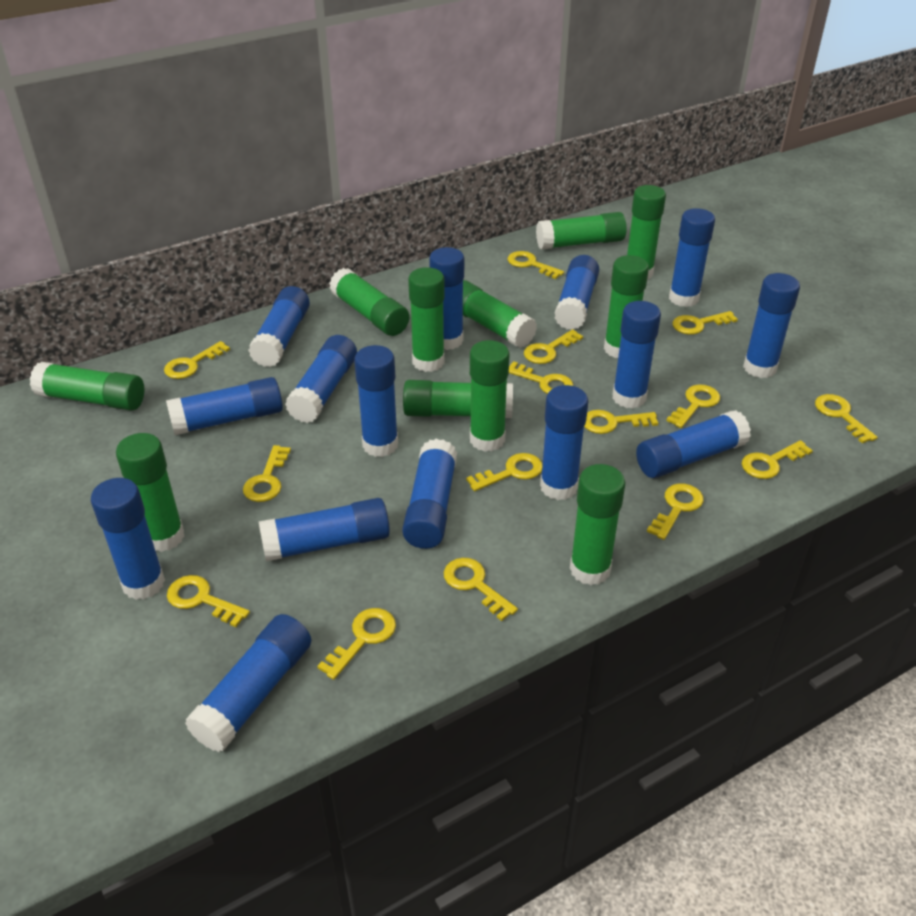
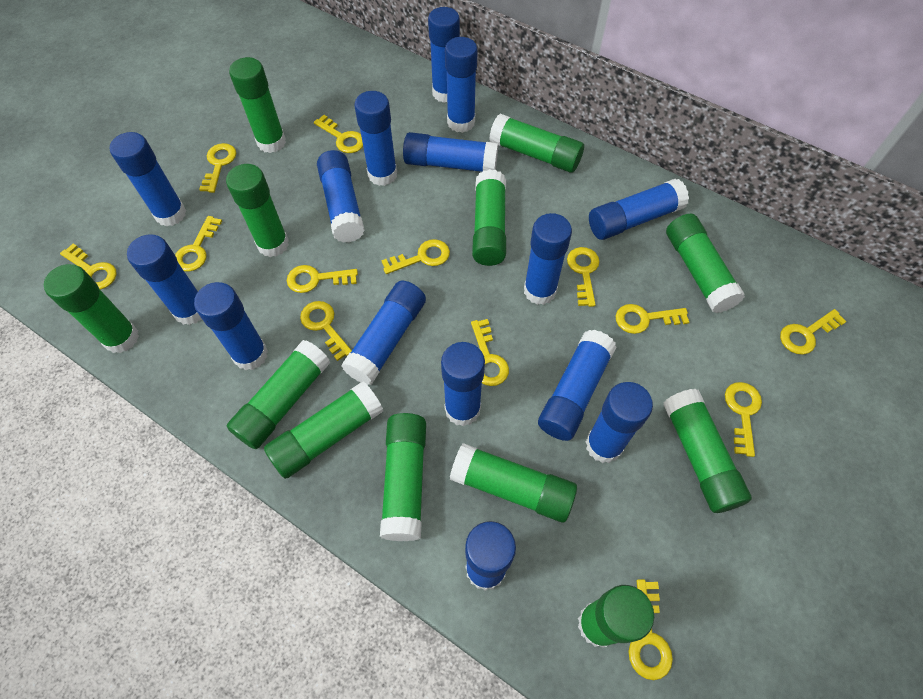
green glue stick: [30,362,144,411] [116,433,184,552] [329,268,409,336] [403,380,513,418] [408,267,445,372] [463,280,537,348] [470,340,509,452] [536,212,627,250] [570,464,625,585] [604,255,649,358] [627,185,666,280] = 11 -> [44,264,139,353] [226,164,289,257] [227,340,331,449] [229,57,286,153] [264,381,383,479] [380,413,426,541] [450,443,577,522] [472,169,506,266] [489,114,584,173] [578,585,654,648] [664,389,752,513] [666,214,745,313] = 12
yellow key: [164,341,230,379] [167,575,250,627] [243,445,291,502] [317,608,396,680] [444,558,518,621] [466,453,543,491] [508,251,564,279] [509,361,573,394] [524,329,583,364] [584,410,658,434] [647,483,704,540] [666,384,720,428] [672,311,738,335] [742,440,813,479] [815,394,878,443] = 15 -> [60,244,117,290] [175,216,222,272] [199,143,236,193] [287,265,358,293] [300,301,352,361] [314,115,363,153] [381,239,450,274] [471,319,509,386] [567,247,600,307] [616,304,689,334] [628,579,673,680] [725,382,762,457] [780,309,847,355] = 13

